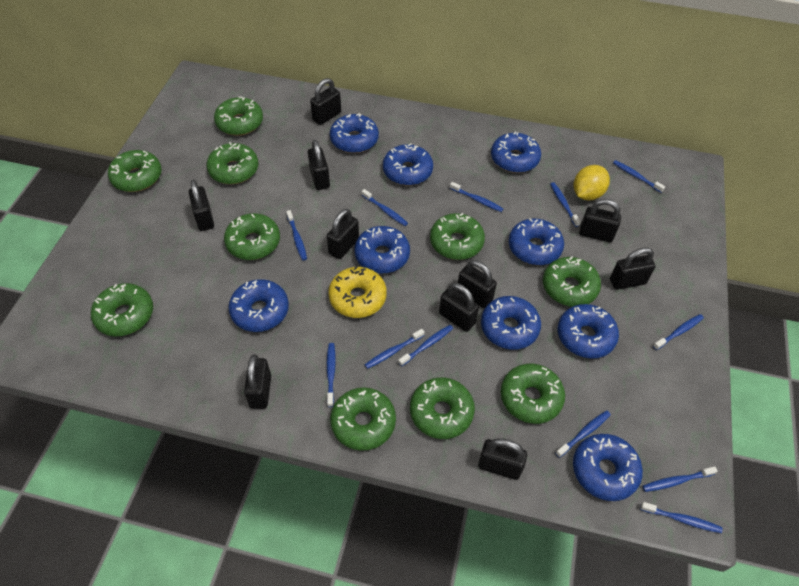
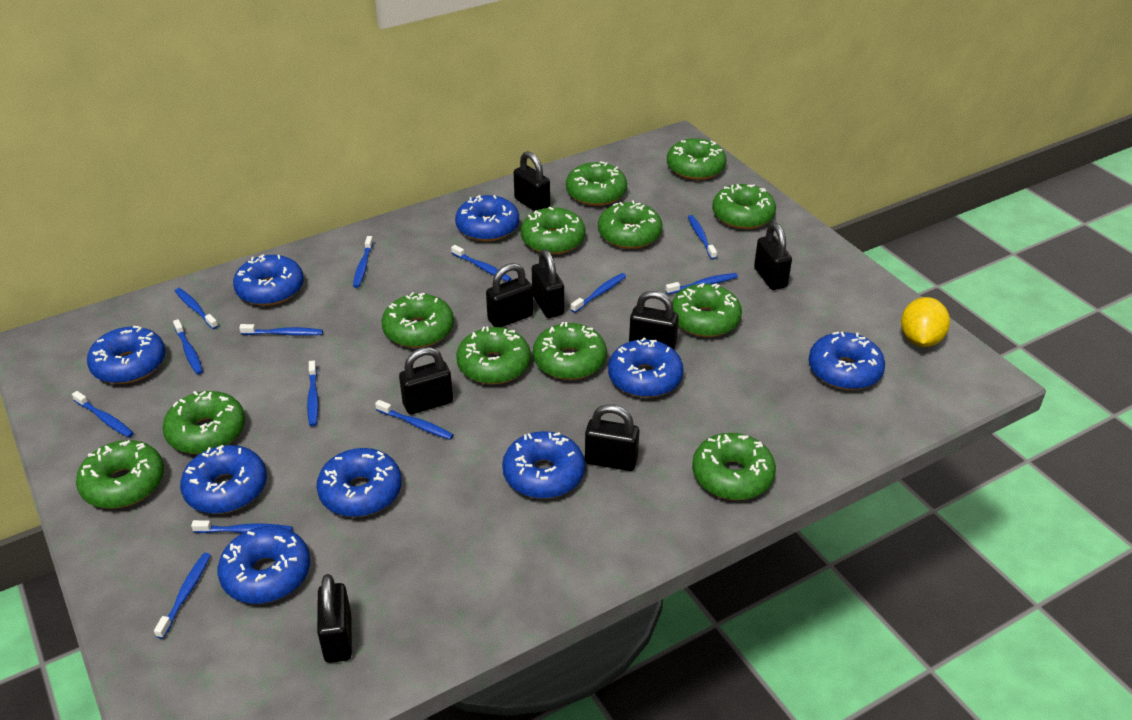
black padlock: [189,180,214,231] [244,354,271,409] [308,140,330,190] [310,78,341,125] [327,209,359,259] [439,283,479,332] [457,260,497,308] [478,438,527,480] [579,199,621,242] [610,248,656,290] = 10 -> [317,574,352,663] [399,347,453,414] [486,263,533,327] [514,151,550,212] [532,249,564,318] [585,404,639,471] [629,291,679,349] [754,223,792,290] = 8
blue toothbrush: [286,210,307,261] [327,343,336,407] [362,189,408,226] [365,329,425,369] [398,325,453,366] [450,182,503,212] [550,182,581,227] [555,411,611,458] [613,160,665,193] [640,502,723,533] [642,466,718,492] [653,314,704,350] = 12 -> [72,391,134,438] [154,553,211,639] [173,319,203,375] [175,288,218,329] [191,520,293,533] [239,324,323,336] [307,360,319,426] [353,236,373,288] [375,400,453,440] [451,245,512,282] [571,273,626,313] [665,273,738,294] [688,215,717,260] = 13
green donut: [91,283,153,336] [108,150,162,192] [206,142,258,184] [214,97,263,136] [224,213,280,260] [330,387,396,451] [410,377,475,439] [430,213,485,260] [501,364,565,424] [543,256,601,307] = 10 -> [76,440,164,509] [162,391,245,454] [381,292,454,348] [456,327,531,384] [521,207,585,254] [533,322,607,380] [566,162,627,206] [598,200,662,249] [667,138,726,180] [672,283,742,337] [692,433,776,500] [712,184,776,229] = 12
yellow donut: [328,266,387,318] = 1 -> none = 0

